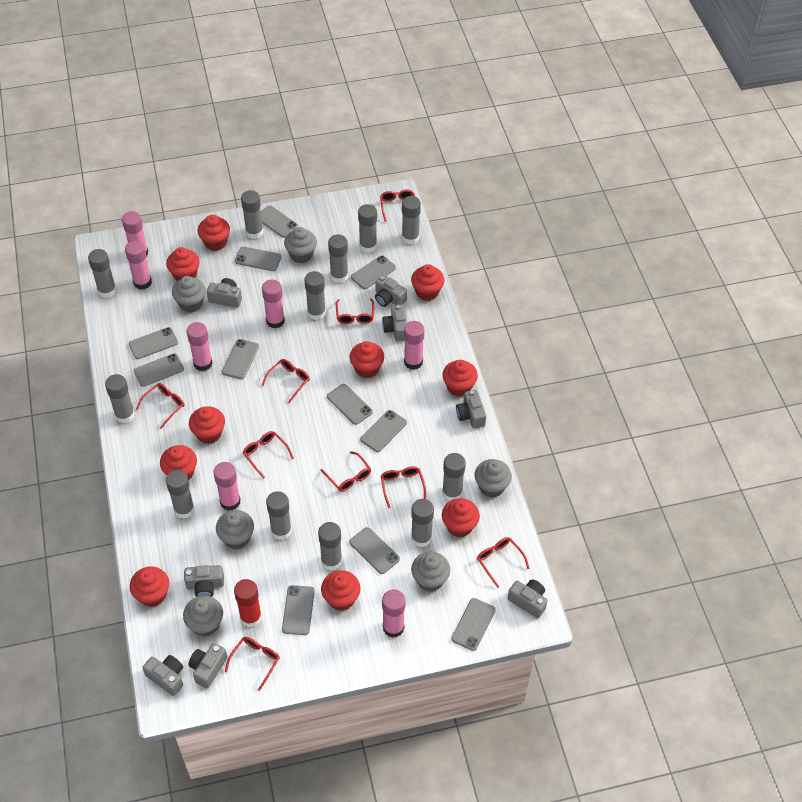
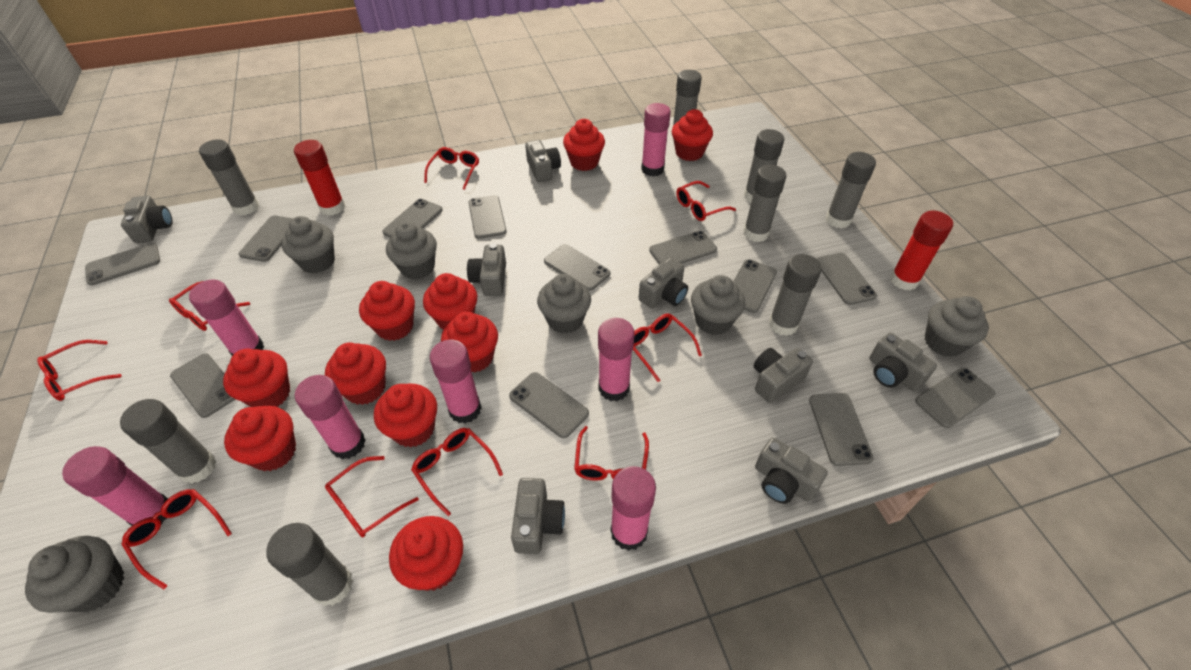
grey glue stick: [88,249,116,298] [105,374,135,423] [166,470,195,519] [241,190,263,239] [266,491,292,540] [304,271,326,320] [318,522,342,571] [328,234,348,283] [358,204,377,253] [402,196,421,245] [411,499,434,547] [442,453,466,501] = 12 -> [120,399,217,484] [199,139,259,215] [266,523,353,606] [672,70,702,128] [744,129,784,203] [744,165,786,242] [769,254,822,336] [826,152,876,229] = 8
grey phone: [129,327,178,359] [134,353,184,387] [222,339,259,379] [235,246,282,271] [261,205,298,238] [282,585,315,635] [327,384,373,425] [349,527,400,574] [351,255,396,289] [360,410,407,452] [451,598,496,651] = 11 -> [85,243,160,286] [170,353,236,418] [239,215,293,262] [382,199,443,238] [468,195,507,239] [509,372,589,438] [544,244,611,291] [649,231,717,264] [733,260,777,313] [809,393,874,466] [817,253,877,305] [915,368,996,428] = 12
red glue stick: [234,579,262,627] = 1 -> [294,140,345,216] [890,210,953,290] = 2

